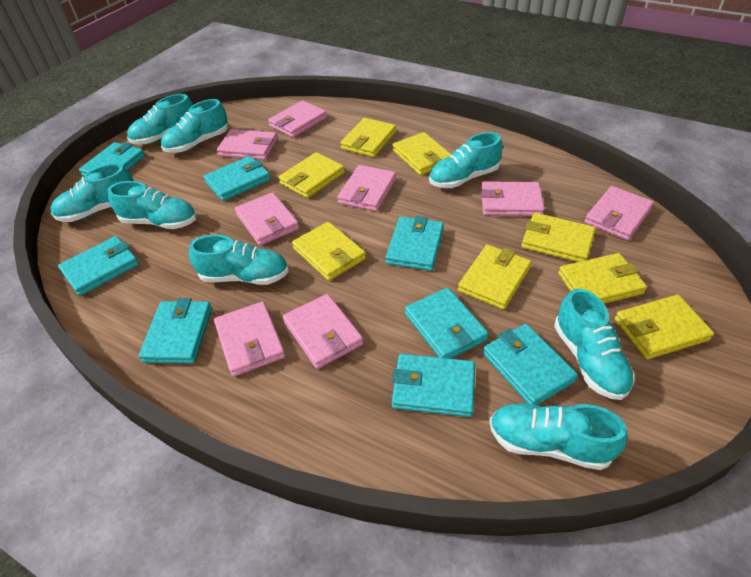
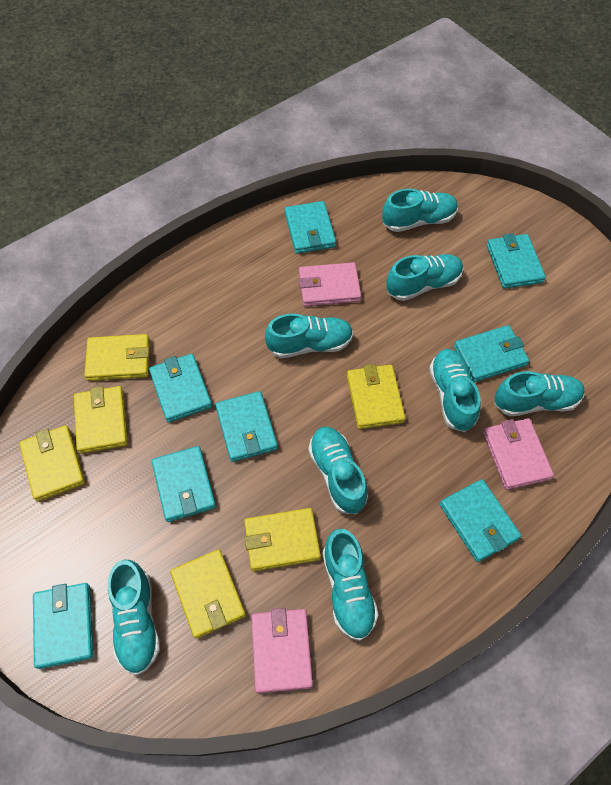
pink wallet: [214,302,285,377] [217,129,278,160] [235,192,299,246] [268,100,327,138] [283,294,363,369] [337,165,396,211] [481,181,545,216] [584,186,654,240] = 8 -> [251,608,313,693] [299,262,361,307] [483,418,554,490] = 3
yellow wallet: [278,152,345,198] [292,222,366,281] [340,118,396,157] [392,132,452,175] [458,245,531,310] [521,213,596,262] [558,253,647,304] [615,295,714,359] = 8 -> [19,425,85,502] [74,386,128,454] [84,334,150,381] [170,549,246,639] [244,508,321,571] [347,364,405,429] = 6

